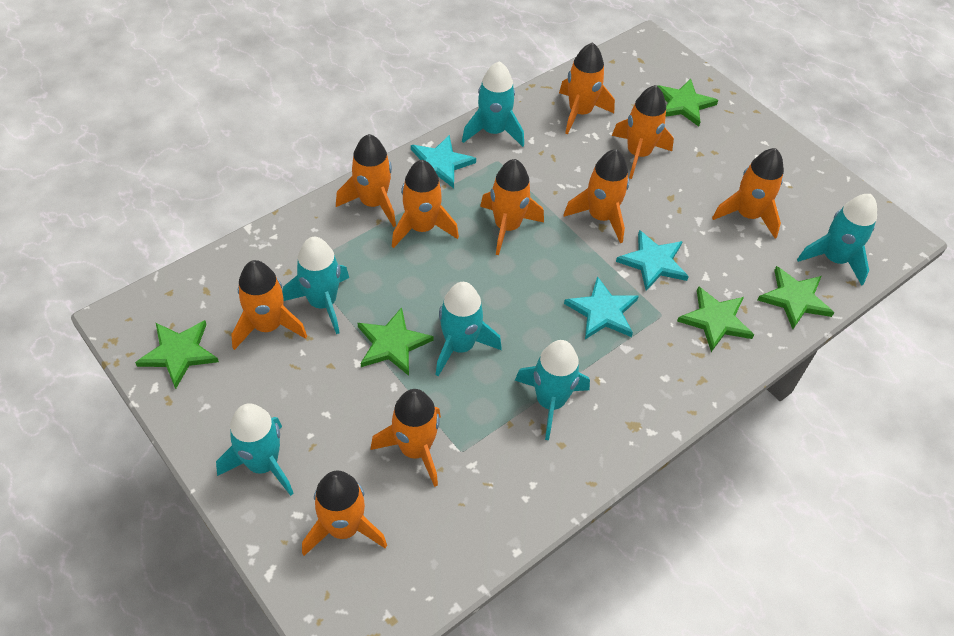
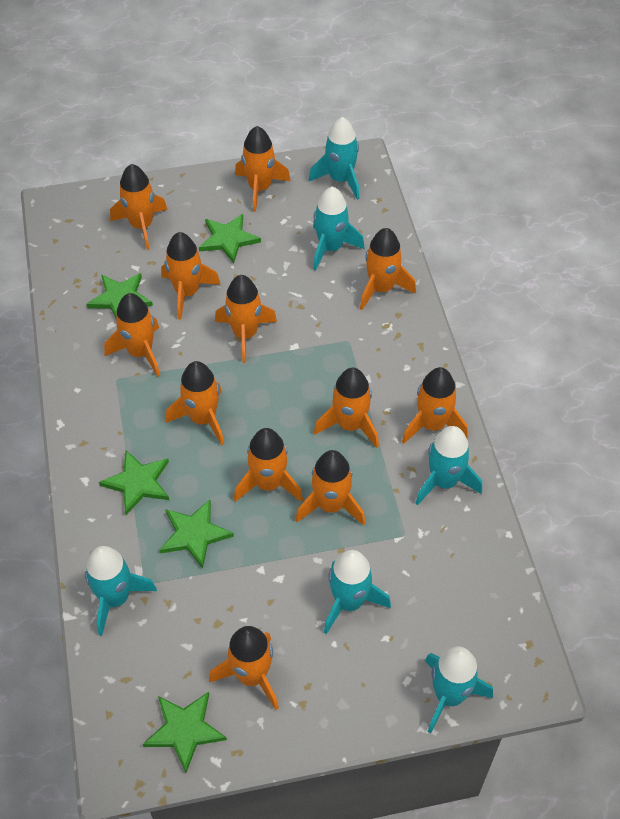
orange rocket: [231,260,307,350] [302,471,387,556] [336,134,396,227] [370,389,441,487] [392,160,459,248] [480,159,544,255] [559,42,615,134] [563,149,629,243] [612,85,674,179] [712,148,784,238] = 10 -> [104,293,160,377] [110,164,168,250] [161,232,221,319] [166,361,224,445] [209,626,279,710] [215,275,277,363] [234,428,303,502] [235,126,291,212] [295,450,365,526] [314,368,379,448] [360,228,416,310] [402,367,468,444] = 12
turquoise star: [411,135,476,188] [564,276,639,339] [616,230,689,291] = 3 -> none = 0

